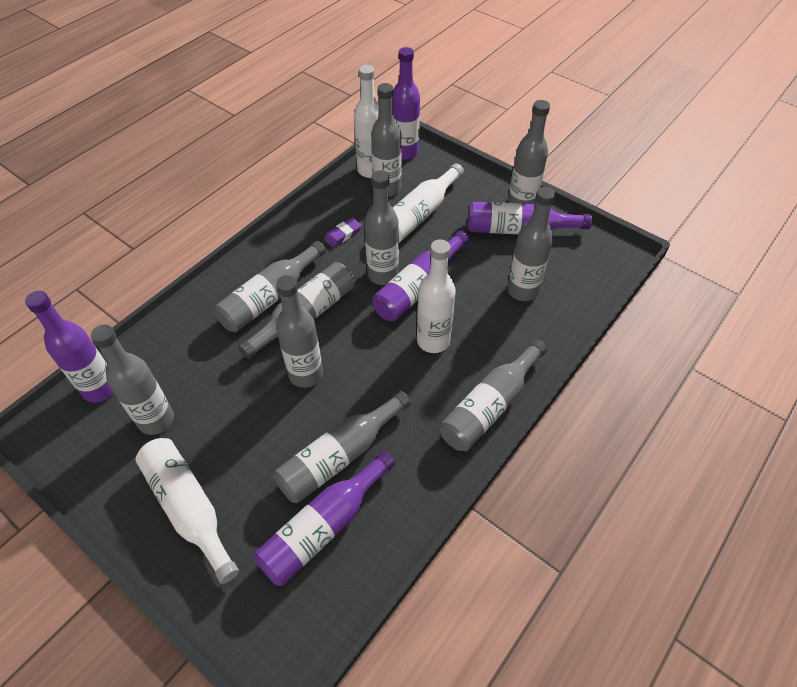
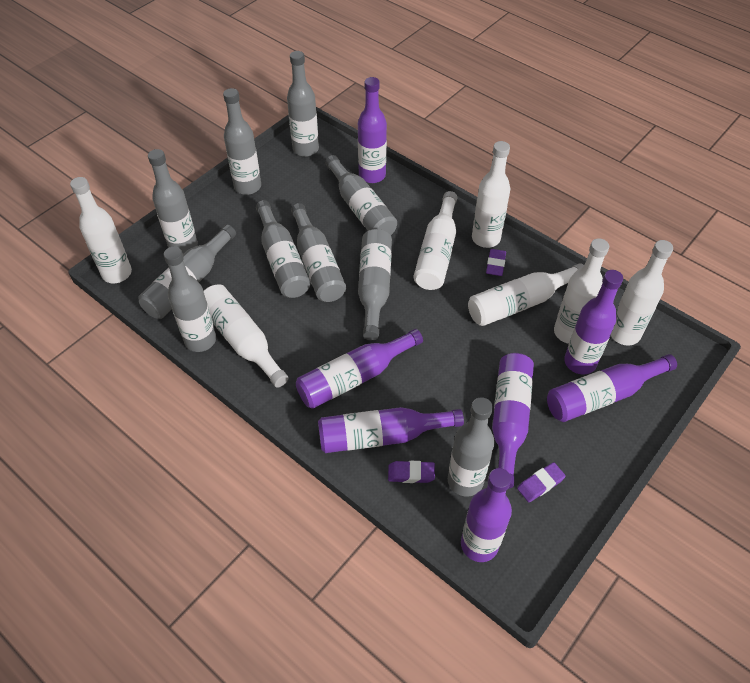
purple bottle: [25,291,114,403] [254,451,395,586] [372,231,469,321] [392,47,420,160] [467,202,592,234] = 5 -> [296,329,423,409] [318,407,464,453] [358,77,387,183] [461,468,512,562] [492,353,534,489] [547,354,677,422] [564,270,623,375] = 7
purple eraser: [324,217,362,247] = 1 -> [388,461,435,483] [486,249,506,276] [517,462,566,502] = 3
white bottle: [135,438,239,584] [354,65,379,178] [393,163,464,243] [417,239,456,353] = 4 -> [70,177,132,283] [204,284,288,388] [413,191,457,290] [468,263,584,326] [472,141,510,248] [554,238,609,344] [611,240,673,346] = 7

